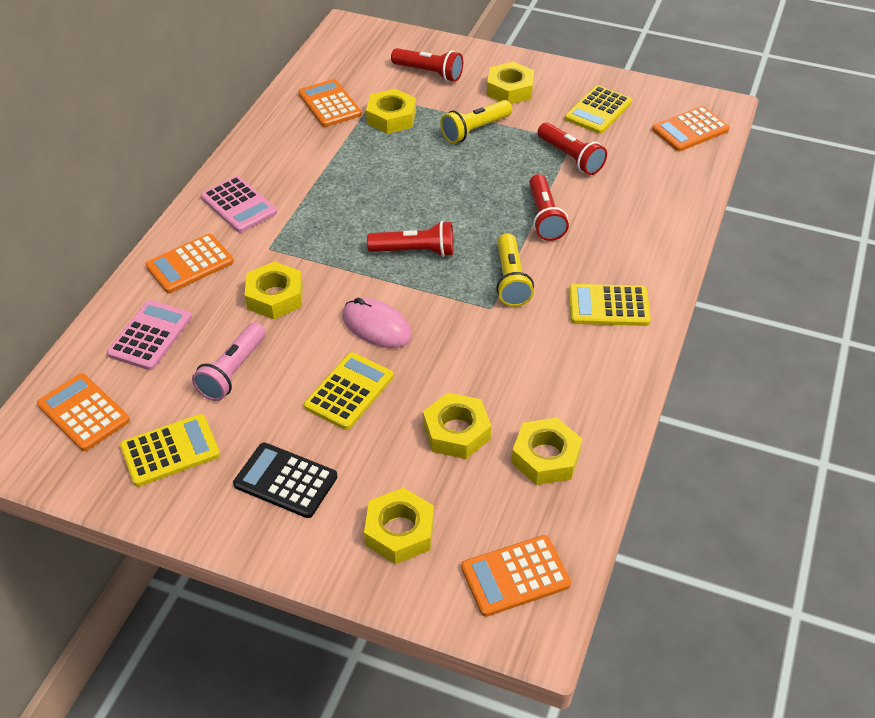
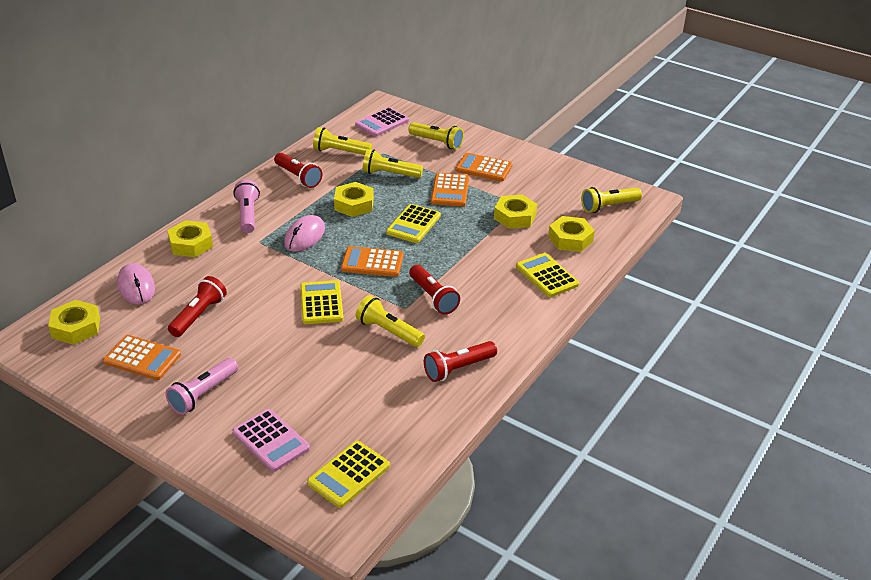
black calculator: [233,442,337,518] = 1 -> none = 0
orange calculator: [37,373,130,451] [145,234,234,293] [298,79,362,127] [461,535,571,617] [652,106,730,151] = 5 -> [103,335,181,380] [341,246,404,277] [431,173,469,207] [455,153,513,181] = 4
pink flashlight: [192,322,266,401] = 1 -> [165,358,238,415] [233,179,260,233] = 2
pink mouse: [342,298,412,348] = 1 -> [117,263,155,305] [284,215,325,252] = 2
yellow flashlight: [440,100,512,144] [496,234,534,307] = 2 -> [313,127,372,155] [356,295,425,347] [363,149,423,178] [408,122,464,150] [581,187,642,213] = 5
yellow nut: [245,261,303,319] [364,488,434,564] [366,89,416,134] [423,392,491,459] [487,62,534,104] [511,418,582,485] = 6 -> [48,300,100,345] [167,220,213,257] [334,182,374,217] [494,195,537,229] [548,216,595,252] = 5

